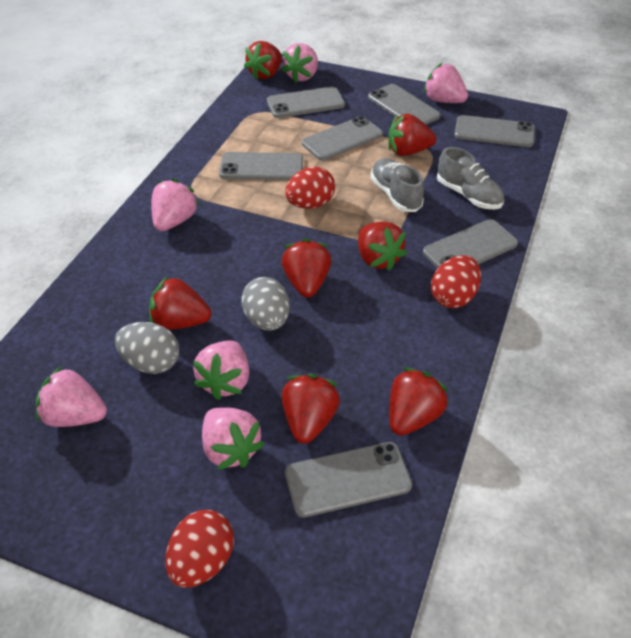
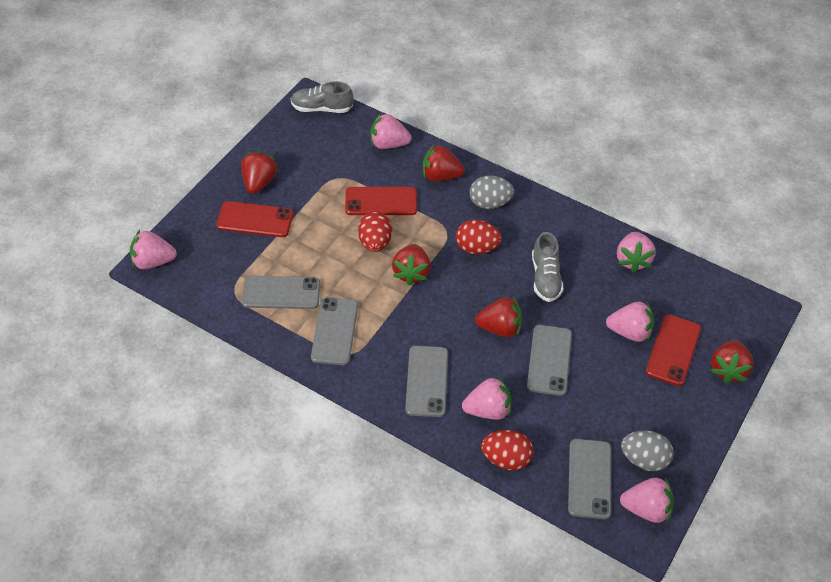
grey phone: [219,152,303,180] [267,87,345,118] [285,442,412,518] [302,116,383,160] [368,84,441,125] [423,219,518,268] [454,115,535,147] = 7 -> [242,276,320,309] [311,297,358,365] [405,346,448,417] [527,325,572,396] [568,439,611,519] = 5
red phone: none = 0 -> [216,201,293,237] [345,187,417,215] [646,314,701,386] = 3
red strawberry: [149,276,212,330] [244,41,282,80] [282,238,331,298] [282,374,340,444] [358,221,407,271] [388,114,436,156] [389,368,448,436] = 7 -> [241,151,278,194] [392,244,431,286] [423,144,465,181] [475,297,523,337] [710,340,754,384] = 5

